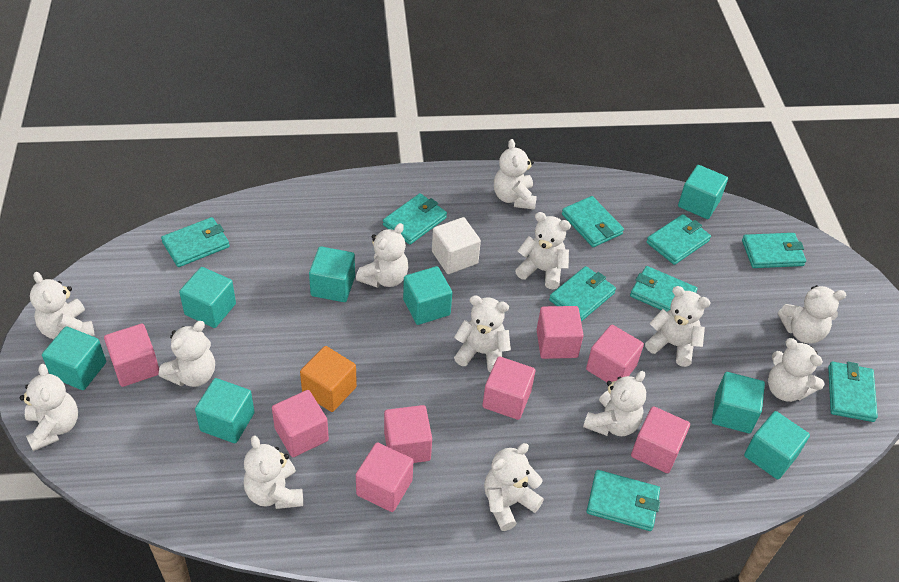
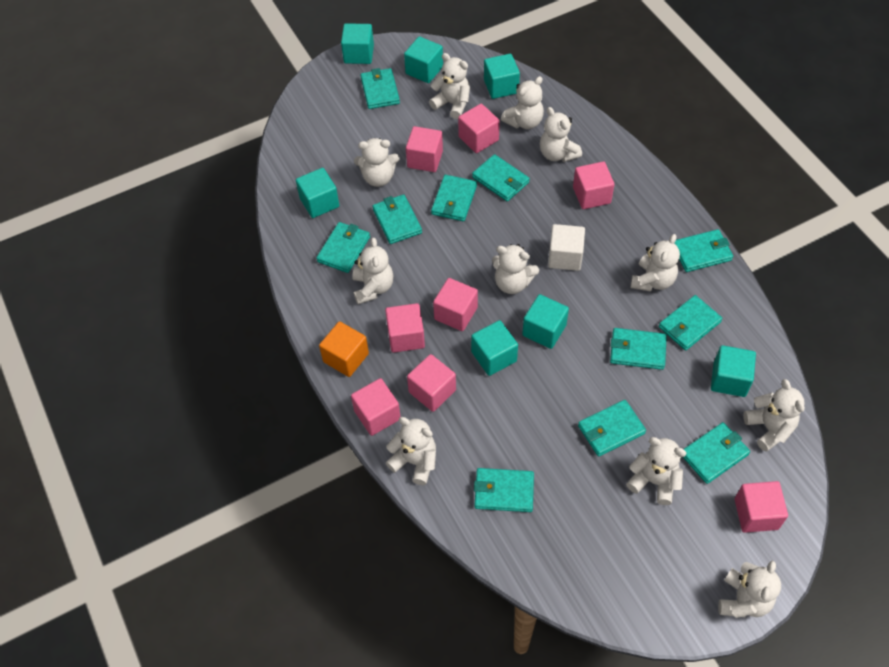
turquoise cube: [42,326,106,390] [179,267,236,328] [195,378,254,443] [309,246,355,302] [403,266,452,325] [678,165,728,219] [712,372,765,433] [744,411,810,479] = 8 -> [296,168,339,218] [341,23,374,64] [404,37,443,83] [471,320,518,376] [484,54,520,99] [522,294,569,349] [711,345,756,397] = 7
turquoise wallet: [161,217,230,267] [383,193,447,245] [549,266,616,322] [562,196,624,247] [587,470,660,531] [630,266,698,312] [646,214,711,265] [742,233,806,268] [828,362,878,422] = 9 -> [316,222,370,273] [361,68,400,109] [373,194,422,244] [431,175,477,221] [472,154,530,201] [474,468,534,512] [578,400,646,457] [610,328,667,370] [659,295,722,351] [675,229,733,272] [683,422,750,484] = 11
white teddy bear: [20,364,78,451] [30,272,94,339] [159,321,215,387] [244,435,303,509] [356,223,409,288] [454,295,511,372] [484,443,544,531] [494,139,537,210] [515,212,571,289] [583,371,646,436] [645,286,711,367] [768,338,824,402] [778,285,846,344] = 13 -> [352,238,393,304] [354,138,400,187] [386,417,436,485] [429,53,470,119] [492,244,539,294] [501,76,544,129] [540,107,582,162] [626,437,686,505] [631,234,680,292] [718,561,781,618] [743,379,805,452] = 11

